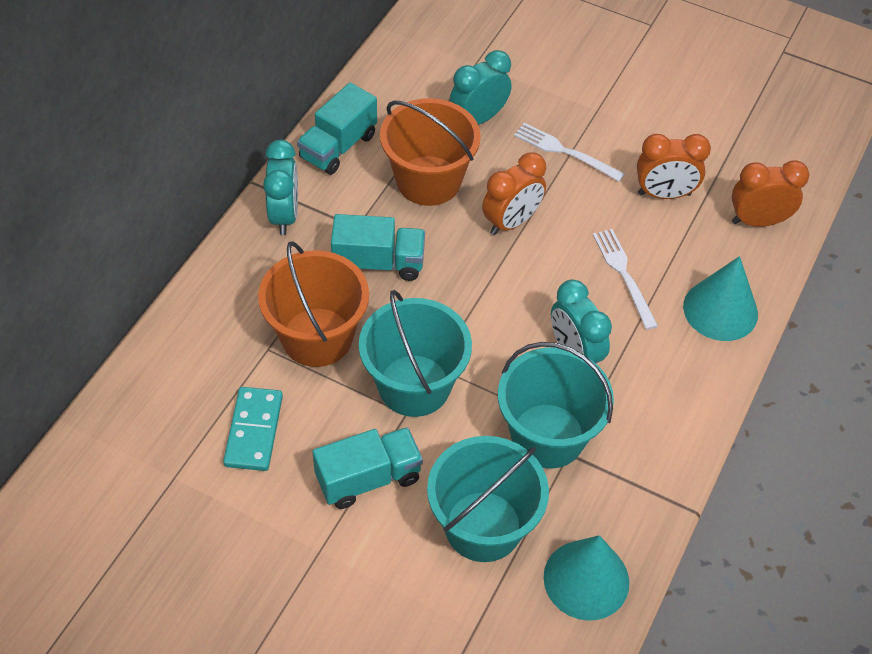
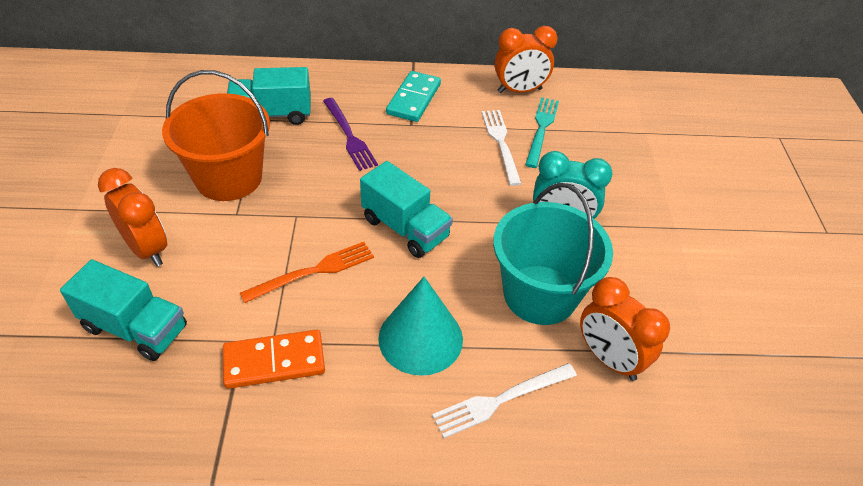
orange bucket: [258,241,369,367] [380,98,481,206] = 2 -> [162,70,270,201] = 1
orange domino: none = 0 -> [223,330,325,389] = 1
orange fork: none = 0 -> [240,242,374,303] = 1
purple fork: none = 0 -> [323,98,378,171] = 1
turquoise bucket: [359,290,472,417] [427,436,549,562] [498,342,614,469] = 3 -> [493,183,613,325] = 1
turquoise clock: [263,140,298,235] [450,50,512,124] [551,280,612,363] = 3 -> [533,151,613,219] = 1
turquoise cone: [543,535,629,621] [683,256,758,341] = 2 -> [378,277,463,376] = 1
turquoise fork: none = 0 -> [525,97,559,168] = 1

